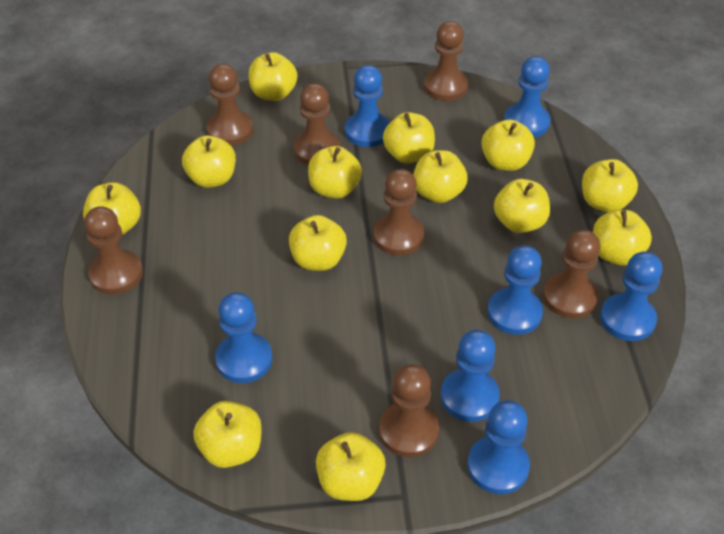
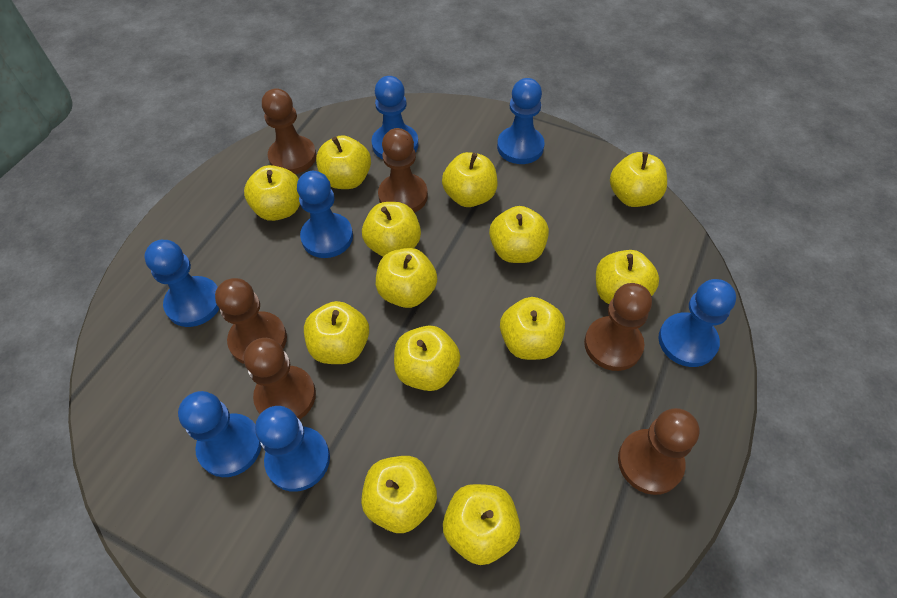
brown pawn: [84,206,143,295] [207,64,253,146] [293,83,340,165] [373,169,424,256] [379,364,439,457] [424,21,468,101] [543,230,600,319] = 7 -> [215,278,287,364] [244,338,316,420] [262,88,316,174] [378,128,428,213] [584,283,652,371] [618,408,700,495] = 6

